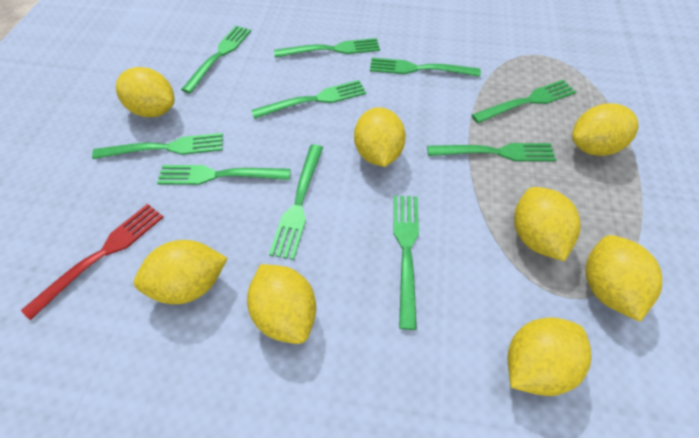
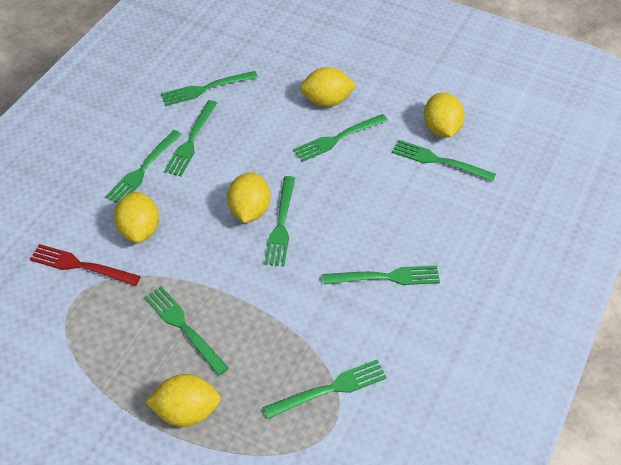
green fork: [92,133,223,159] [157,165,291,185] [181,26,251,93] [251,80,366,119] [269,145,323,260] [274,38,380,58] [370,58,481,77] [393,195,419,330] [427,143,556,161] [472,80,576,123] = 10 -> [105,130,182,203] [144,286,229,376] [161,71,258,106] [164,100,217,176] [263,360,387,419] [264,176,295,267] [293,114,388,162] [323,265,440,285] [392,140,496,182] = 9
yellow lemon: [116,67,174,117] [134,240,228,304] [247,264,316,344] [354,107,406,167] [507,317,591,396] [514,187,581,261] [572,104,639,156] [586,235,662,322] = 8 -> [114,192,159,243] [146,374,221,427] [227,172,271,223] [300,67,357,107] [424,93,465,137] = 5

